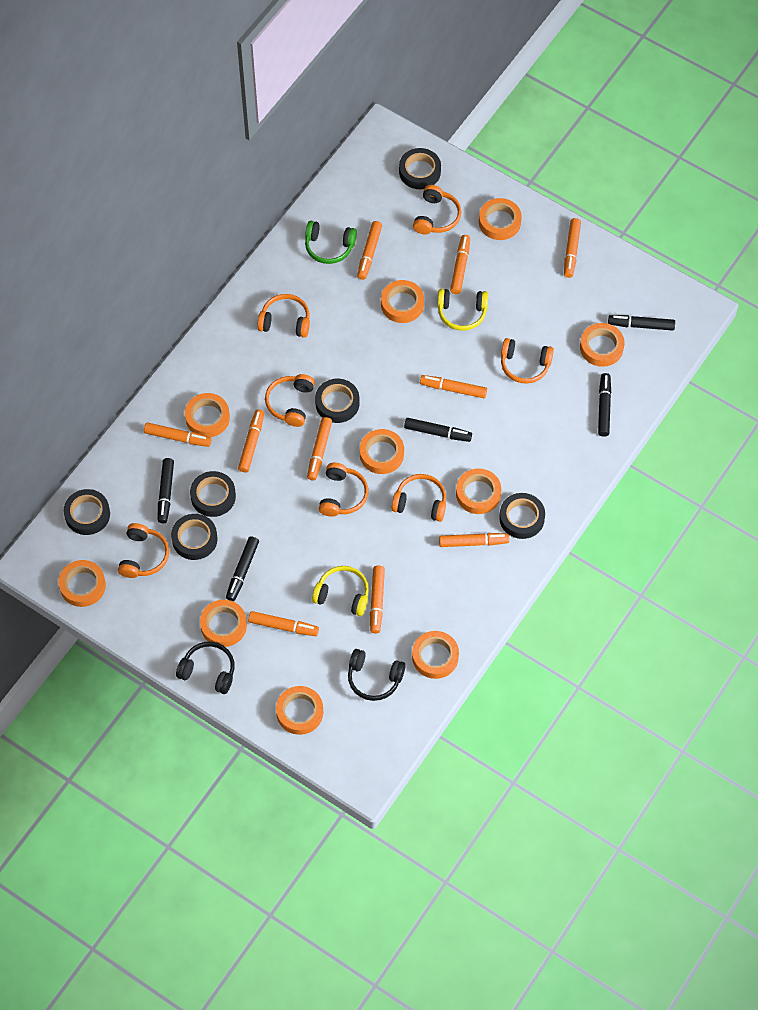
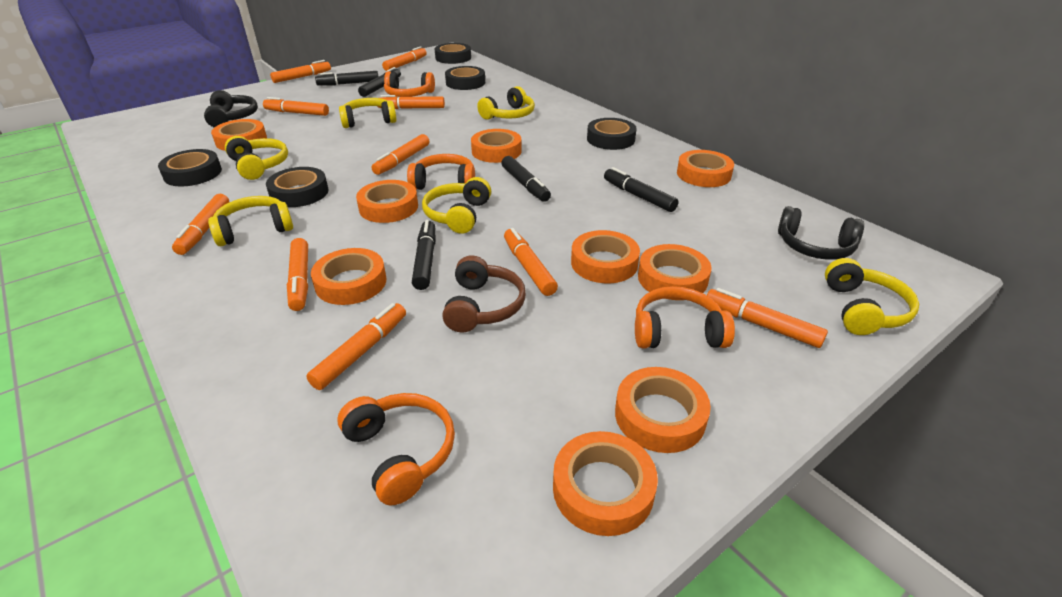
black tape: [64,489,110,535] [171,514,218,560] [190,471,236,517] [315,379,359,423] [399,148,441,189] [499,493,545,539] = 6 -> [158,149,222,186] [266,167,328,207] [435,43,471,64] [445,66,485,90] [587,118,637,150] = 5
brown headphones: none = 0 -> [442,255,526,333] = 1
green headphones: [305,221,357,264] = 1 -> none = 0
orange headphones: [118,523,169,578] [257,294,310,338] [265,374,315,427] [319,463,369,517] [391,474,446,522] [413,185,461,234] [501,338,554,384] = 7 -> [337,393,455,505] [384,71,435,97] [407,154,475,190] [635,286,735,348] = 4
orange tape: [58,560,106,607] [185,393,230,437] [200,600,247,647] [276,686,323,735] [360,429,404,474] [381,280,424,323] [412,631,459,679] [456,468,501,514] [479,198,522,240] [580,323,625,367] = 10 -> [211,119,267,151] [311,248,387,305] [356,180,418,223] [471,129,522,163] [553,431,658,536] [571,230,640,283] [615,367,711,453] [638,244,712,300] [677,150,734,187] = 9
yellow headphones: [312,566,369,616] [437,289,488,331] = 2 -> [208,196,293,246] [225,136,288,180] [339,98,397,128] [422,177,491,234] [477,86,535,120] [825,258,919,335] = 6

